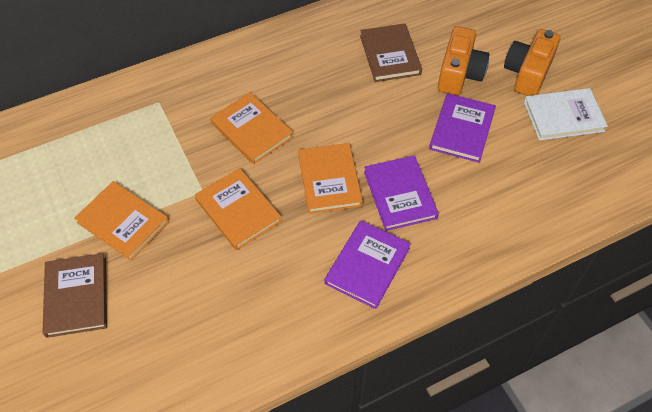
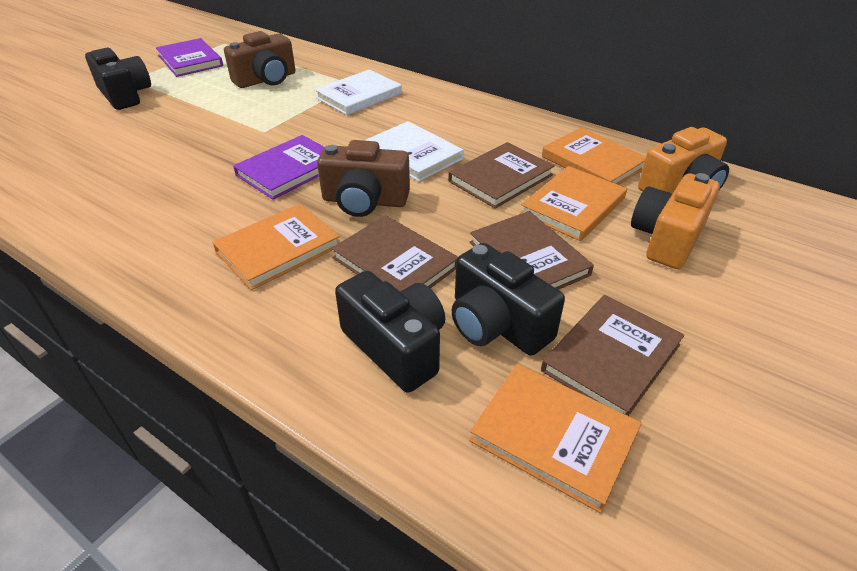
black camera: none = 0 -> [85,48,151,110] [335,271,445,393] [452,243,565,356] = 3
brown book: [42,253,107,338] [360,24,422,82] = 2 -> [331,215,458,291] [448,142,555,209] [470,211,594,290] [541,295,684,416] = 4
brown camera: none = 0 -> [224,31,295,88] [317,140,410,217] = 2
purple book: [324,220,411,309] [364,156,439,231] [429,93,496,163] = 3 -> [156,38,223,77] [233,135,324,200] = 2
white book: [524,88,608,141] = 1 -> [315,69,402,115] [364,121,464,182] = 2

